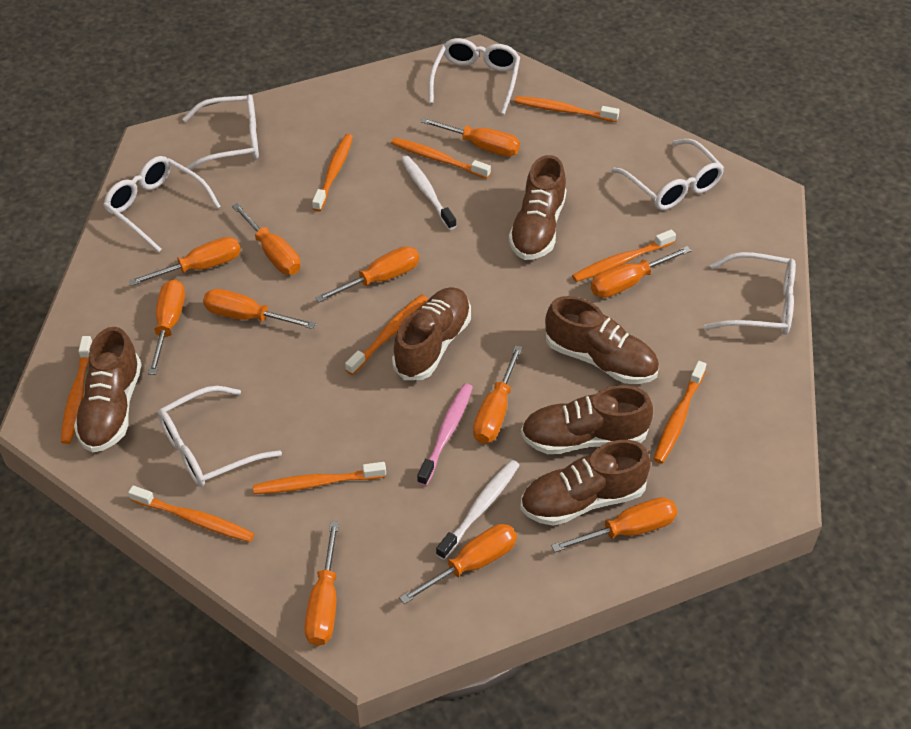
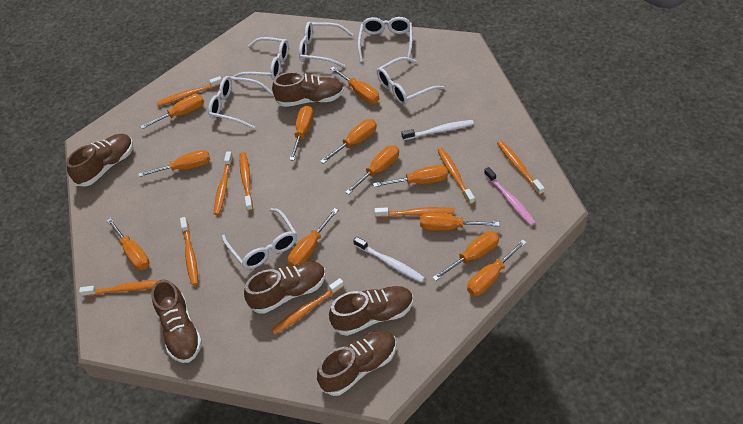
orange screwdriver: [129,237,241,286] [148,279,185,375] [203,289,316,329] [232,203,301,275] [304,521,339,646] [315,246,419,303] [399,524,517,604] [420,117,520,157] [473,345,523,444] [551,497,677,552] [591,246,692,298] = 11 -> [106,218,150,270] [138,150,210,177] [140,94,204,129] [288,208,338,266] [289,105,313,161] [320,119,377,164] [330,67,380,103] [345,145,399,195] [373,165,448,187] [420,213,500,230] [432,231,499,281] [467,239,527,296] = 12

